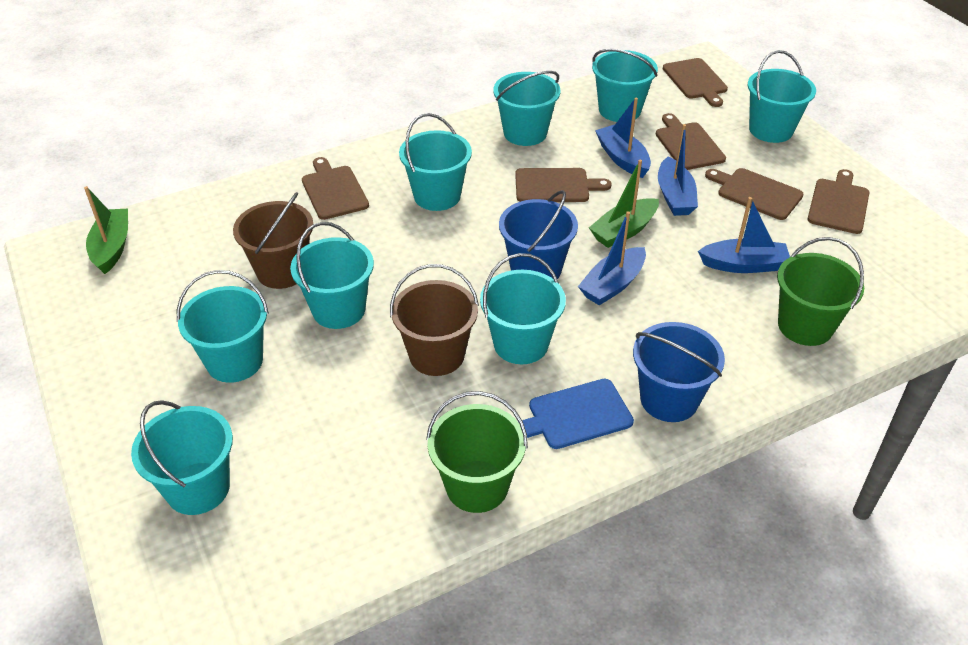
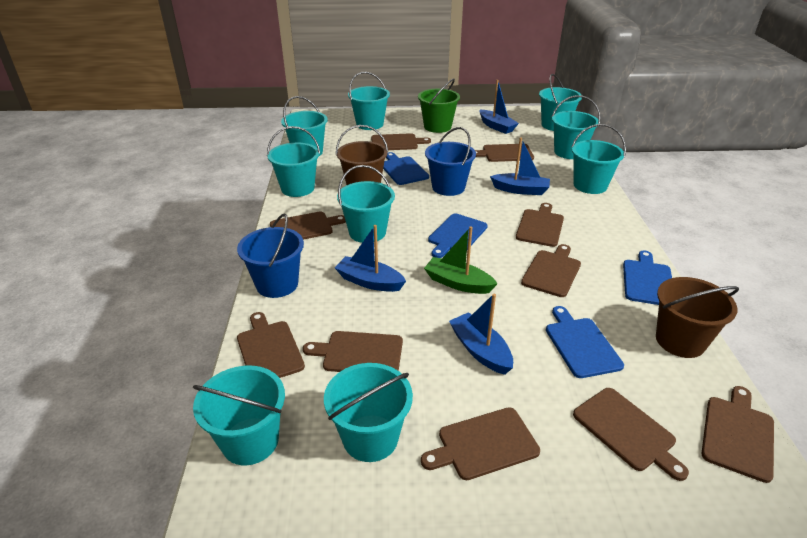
blue cutting board: [522,379,634,449] = 1 -> [383,152,429,185] [428,214,488,258] [546,306,624,378] [623,251,672,305] = 4
brown cutting board: [302,157,369,220] [515,168,612,202] [656,113,726,170] [663,58,728,107] [705,168,803,220] [807,169,869,234] = 6 -> [237,312,305,378] [270,212,346,240] [303,331,403,372] [371,133,431,150] [421,407,540,480] [475,144,534,162] [516,203,564,247] [521,244,581,297] [573,388,689,481] [701,386,774,483] = 10
green boat: [84,186,128,274] [589,160,659,248] = 2 -> [424,226,498,294] = 1
green bucket: [426,391,528,513] [777,237,864,346] = 2 -> [418,78,460,133] = 1
turquoise bucket: [131,400,233,515] [177,270,269,383] [290,222,374,329] [399,113,472,211] [480,253,566,364] [493,71,561,146] [592,49,658,122] [748,50,816,143] = 8 -> [193,366,285,465] [267,126,320,197] [281,96,328,156] [324,363,413,462] [337,165,395,243] [348,72,390,130] [539,74,582,131] [552,95,600,159] [572,124,626,194] = 9

